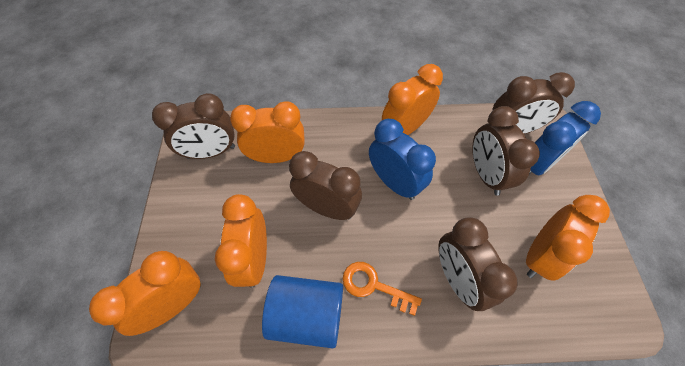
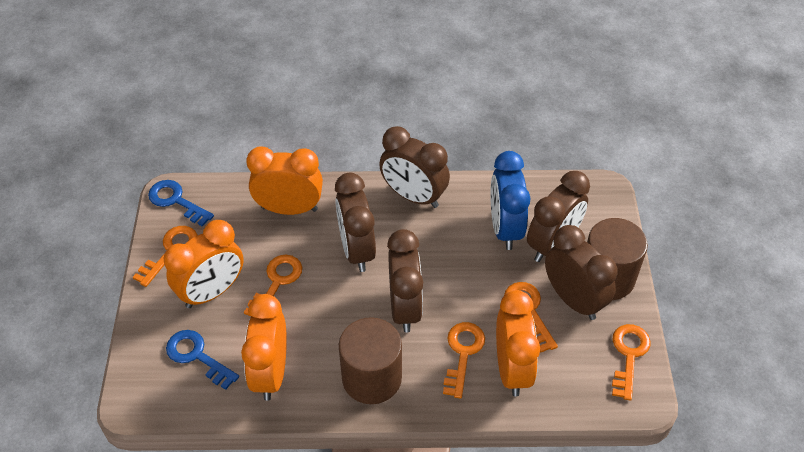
blue clock: [369,119,436,200] [529,101,601,176] = 2 -> [490,151,531,250] = 1
blue cylinder: [262,275,343,348] = 1 -> none = 0
blue key: none = 0 -> [148,180,214,227] [166,330,239,390] = 2
brown cylinder: none = 0 -> [339,317,402,404] [587,218,648,300] = 2
orange clock: [89,251,201,336] [215,194,267,288] [230,101,305,163] [382,64,443,135] [526,195,610,281] = 5 -> [164,220,244,308] [241,294,287,401] [246,146,323,215] [496,290,540,397] = 4
orange key: [343,262,422,316] = 1 -> [133,226,198,287] [244,255,302,316] [443,322,485,399] [504,282,558,353] [612,324,651,401] = 5

